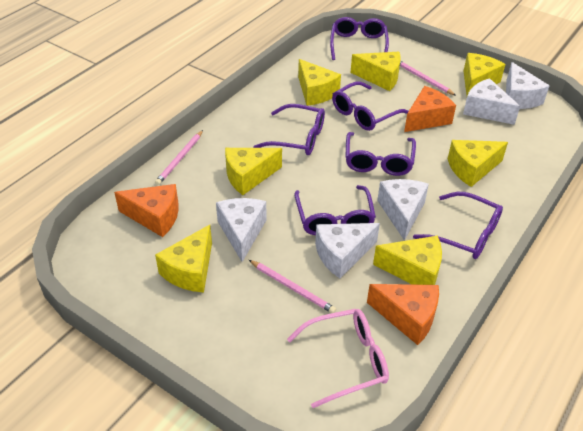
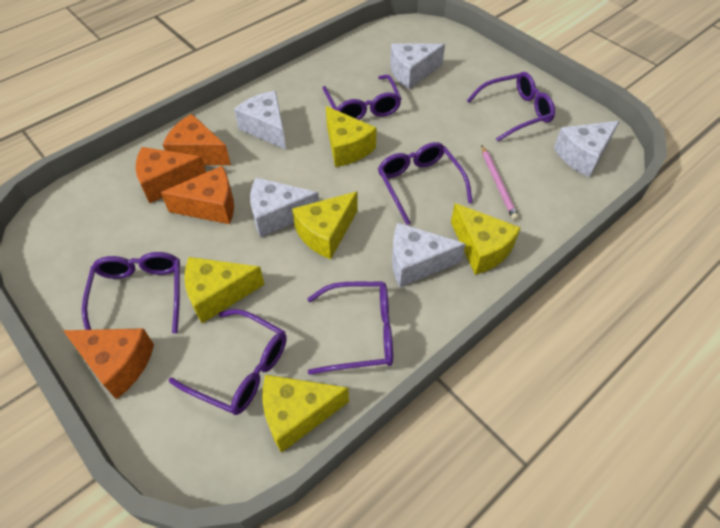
orange cheese: [114,184,179,237] [367,284,439,345] [404,86,456,132] = 3 -> [63,328,154,399] [136,147,206,203] [161,166,234,224] [163,114,231,165] = 4
pink glasses: [287,309,389,408] = 1 -> none = 0
pink pencil: [155,130,203,185] [249,260,336,313] [400,61,456,95] = 3 -> [481,145,519,220] = 1
yellow cheese: [155,225,212,292] [225,148,282,195] [298,59,341,106] [350,51,401,91] [373,236,442,285] [448,140,508,187] [464,53,505,95] = 7 -> [184,257,265,323] [263,375,349,453] [292,192,358,259] [326,106,377,167] [451,203,521,275] = 5

